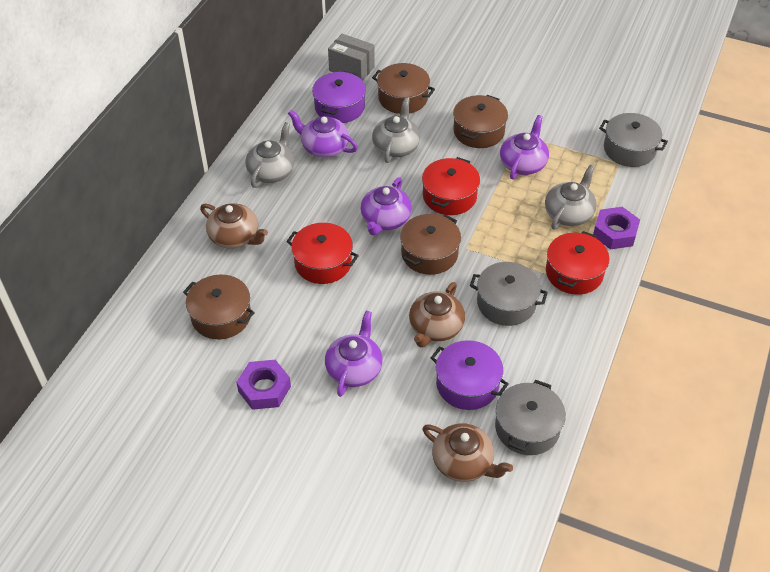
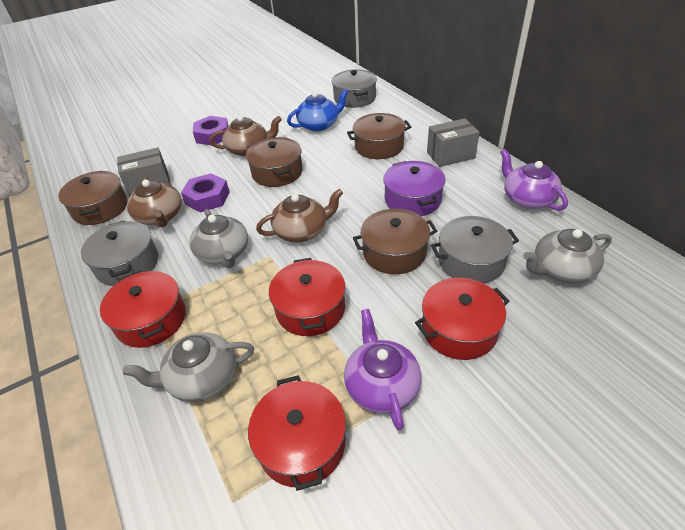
blue teapot: none = 0 -> [287,89,349,132] = 1
grey box: [328,34,375,81] = 1 -> [117,147,171,197] [427,118,480,167] = 2
purple pot: [312,71,366,123] [431,340,509,410] = 2 -> [383,161,445,216] = 1
purple teapot: [288,110,358,158] [325,311,383,397] [361,177,412,236] [500,115,549,179] = 4 -> [344,309,421,430] [500,149,568,211] = 2
red pot: [286,223,359,284] [422,157,480,215] [546,231,609,295] = 3 -> [100,271,186,348] [248,375,346,491] [269,258,346,336] [415,278,509,360] = 4

